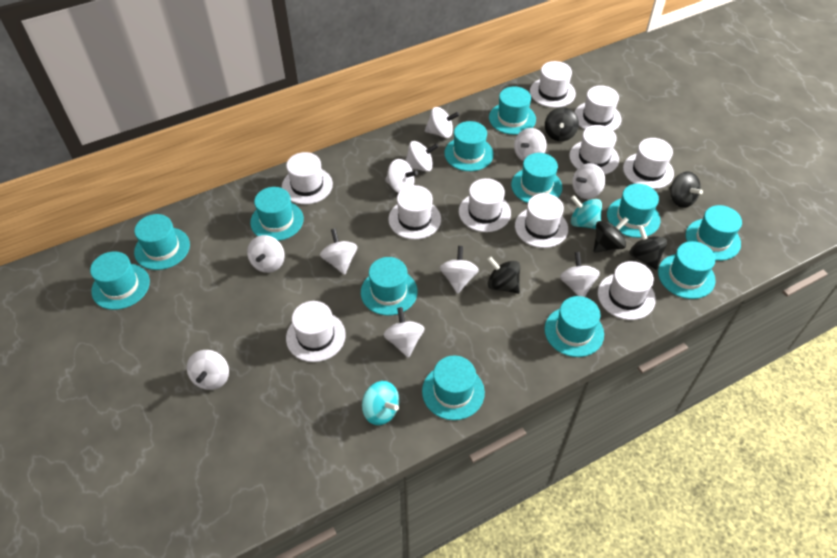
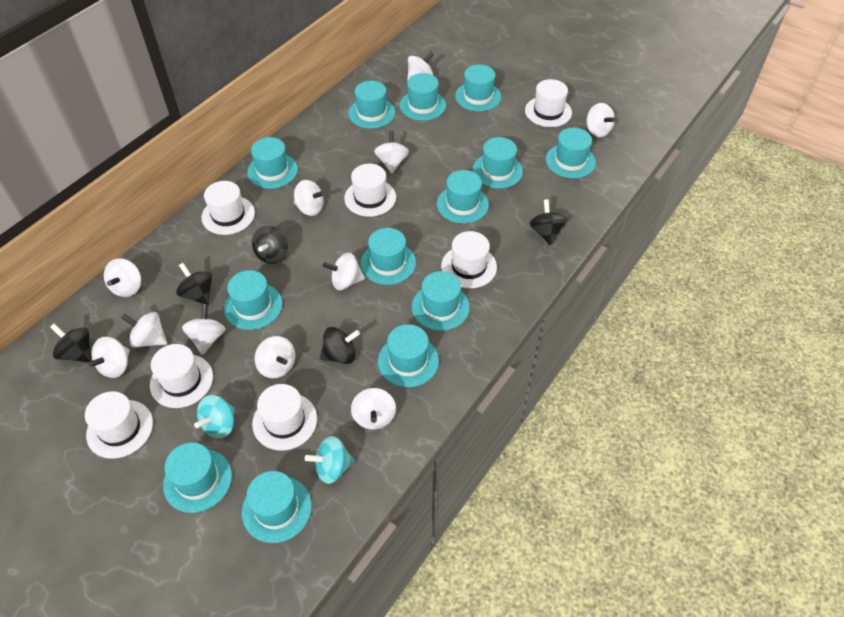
turquoise hat: [90,251,150,310] [134,214,190,270] [250,187,304,241] [361,257,418,315] [422,355,485,420] [444,121,494,171] [489,86,536,135] [511,153,562,203] [545,296,604,357] [607,184,660,238] [658,241,716,299] [686,205,742,261] = 12 -> [163,443,232,513] [224,270,283,330] [242,471,312,543] [247,137,298,189] [348,81,395,129] [360,228,416,285] [378,324,439,387] [400,73,446,121] [412,271,470,331] [437,170,489,224] [455,65,501,112] [473,137,523,189] [546,128,596,178] = 13
white hat: [282,152,333,204] [286,301,346,362] [388,185,441,240] [459,178,511,232] [515,193,568,248] [530,61,576,108] [569,125,619,175] [575,85,621,131] [598,261,656,320] [623,138,674,189] = 10 -> [85,391,153,459] [150,344,213,408] [201,181,255,235] [252,384,317,451] [344,164,396,217] [441,231,497,288] [525,79,572,127] = 7

